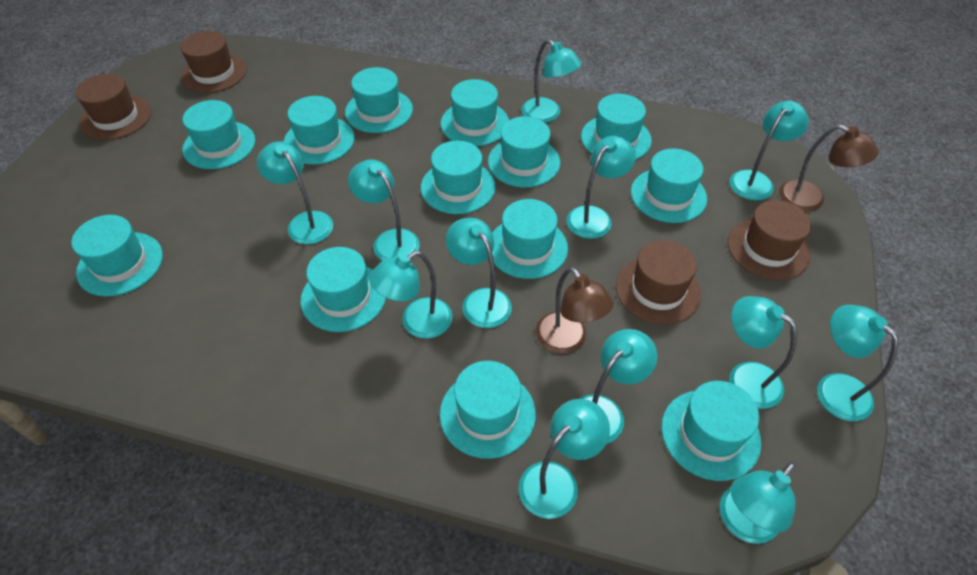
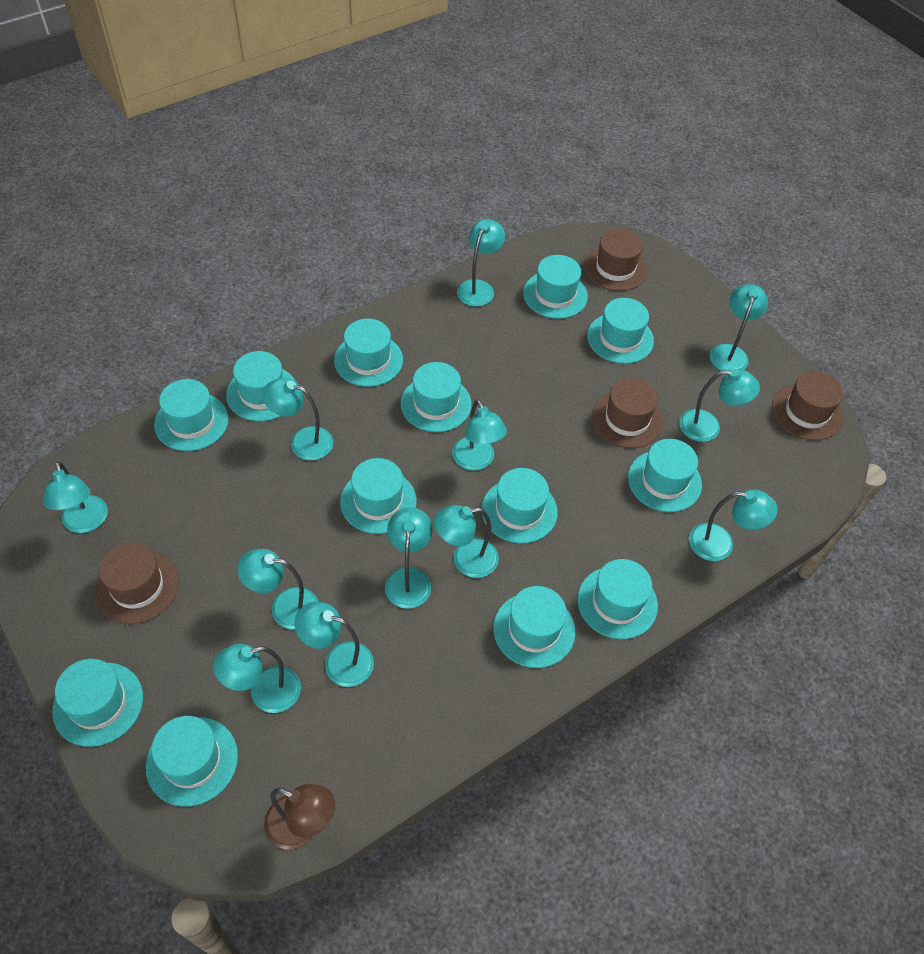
brown lamp: [536,267,614,354] [779,124,879,211] = 2 -> [264,784,335,849] = 1

